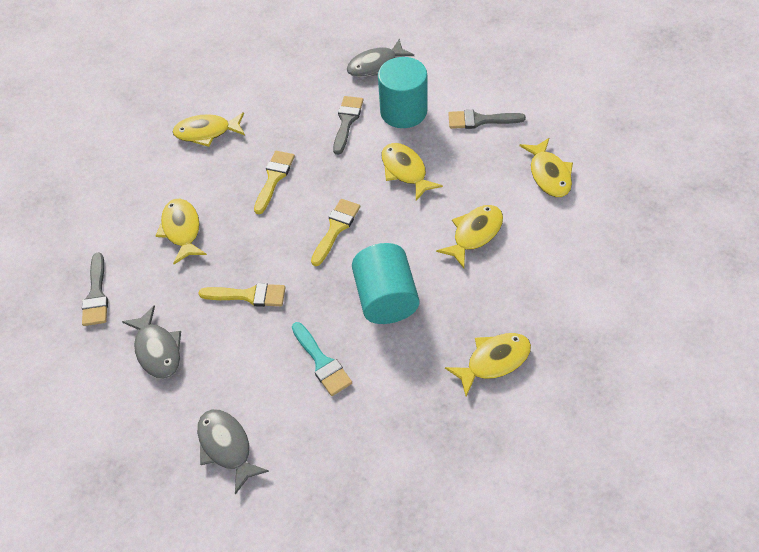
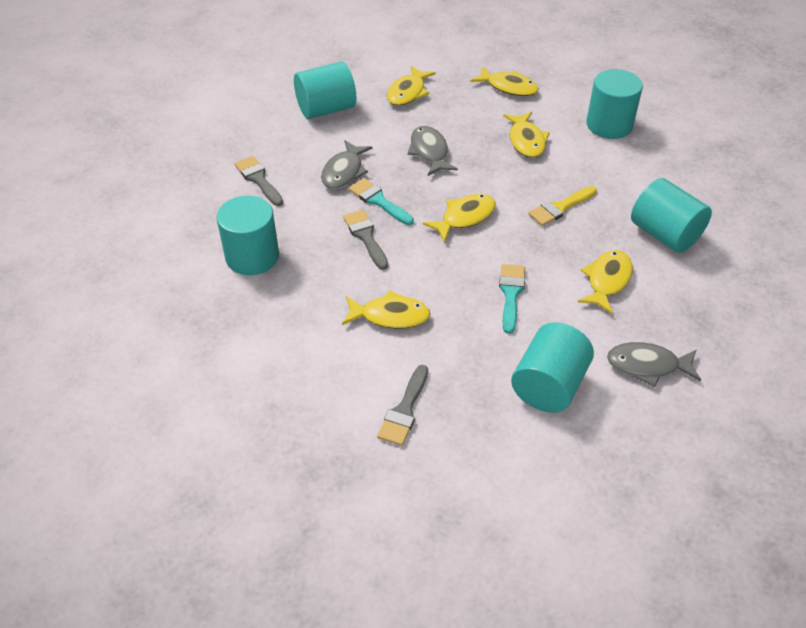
turquoise brush: [292,322,352,396] = 1 -> [349,178,414,225] [499,264,525,334] = 2
turquoise cylinder: [352,243,419,324] [378,57,427,128] = 2 -> [217,196,279,275] [294,62,356,119] [511,322,594,413] [586,69,643,139] [631,178,712,253] = 5
yellow brush: [198,283,286,307] [254,151,295,214] [311,199,360,266] = 3 -> [528,186,597,226] = 1

